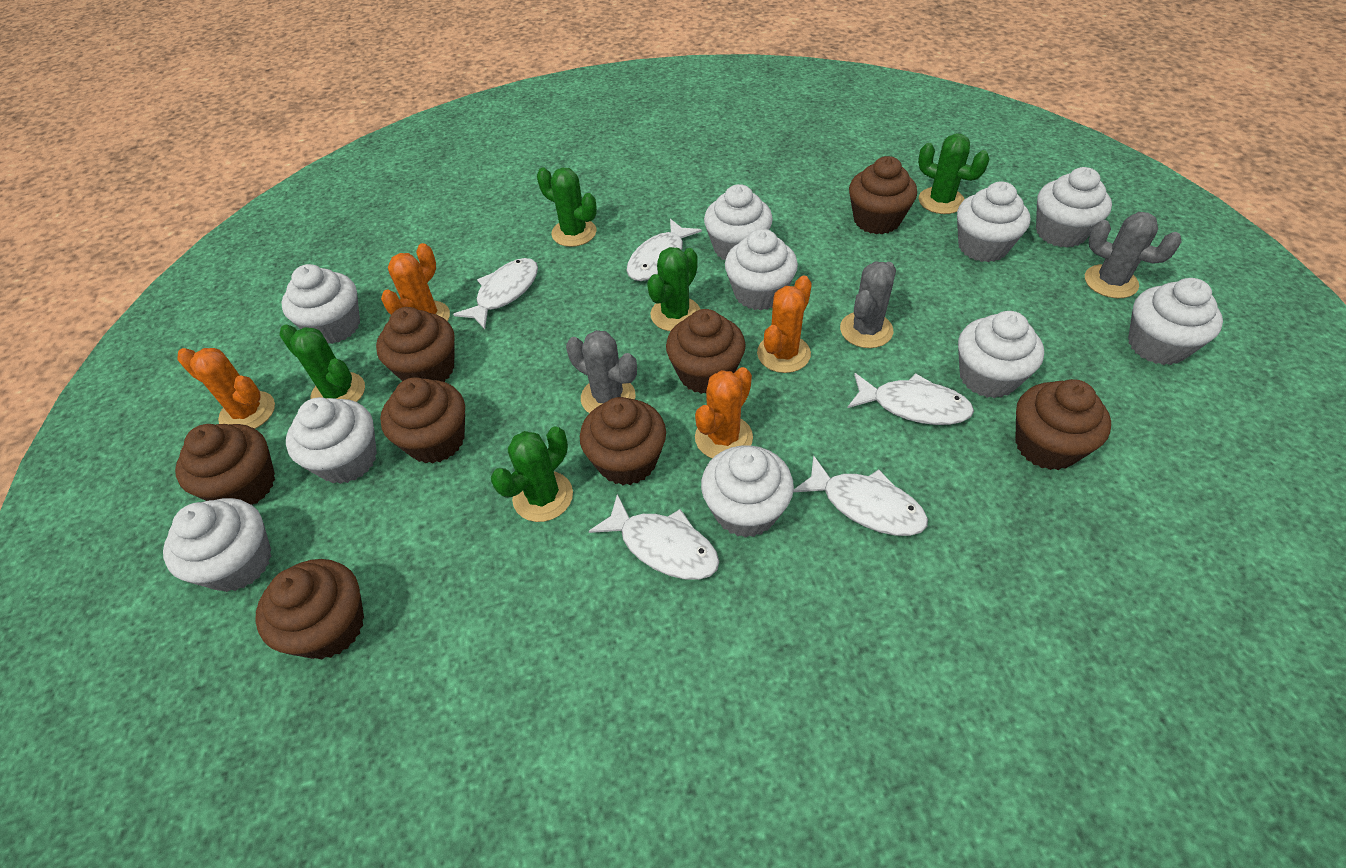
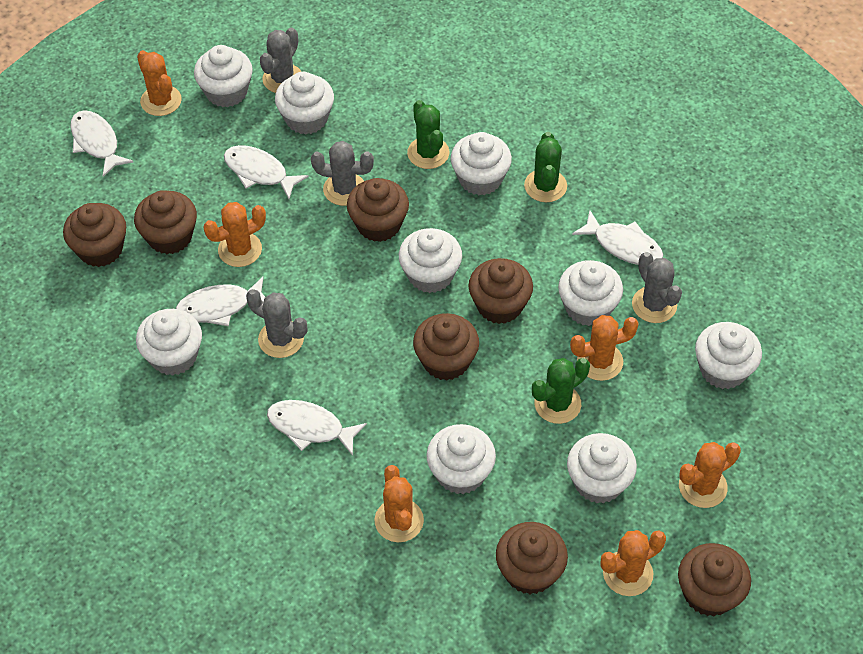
brown cupcake: [175,424,275,505] [255,559,364,659] [376,307,455,382] [380,377,465,464] [580,397,666,486] [666,309,746,394] [849,156,917,234] [1015,379,1111,470] = 8 -> [63,203,126,267] [134,190,197,254] [347,178,409,242] [413,313,479,381] [468,258,533,324] [496,522,568,594] [678,543,751,616] = 7
green cactus: [279,325,365,402] [491,427,573,522] [537,167,597,247] [647,247,700,331] [918,133,990,214] = 5 -> [407,100,449,169] [524,132,567,202] [532,358,590,424] = 3
grey cactus: [566,330,637,413] [840,261,896,348] [1085,212,1182,298] = 3 -> [246,289,307,358] [260,28,302,93] [311,141,374,206] [632,252,682,323] = 4
orange cactus: [177,348,275,429] [381,243,450,322] [695,367,753,459] [757,276,812,373] = 4 -> [137,50,182,116] [203,202,266,267] [374,465,424,542] [570,315,639,381] [600,530,666,596] [679,442,741,508] = 6
white cupcake: [163,498,271,592] [281,264,360,344] [286,397,377,484] [701,445,794,538] [704,184,773,260] [725,229,798,310] [957,181,1030,262] [958,311,1044,398] [1036,167,1112,248] [1128,278,1223,365] = 10 -> [136,309,202,376] [194,45,253,107] [275,72,334,135] [399,228,462,293] [426,424,496,494] [451,132,512,195] [558,260,623,326] [567,433,637,504] [695,322,762,389] = 9

